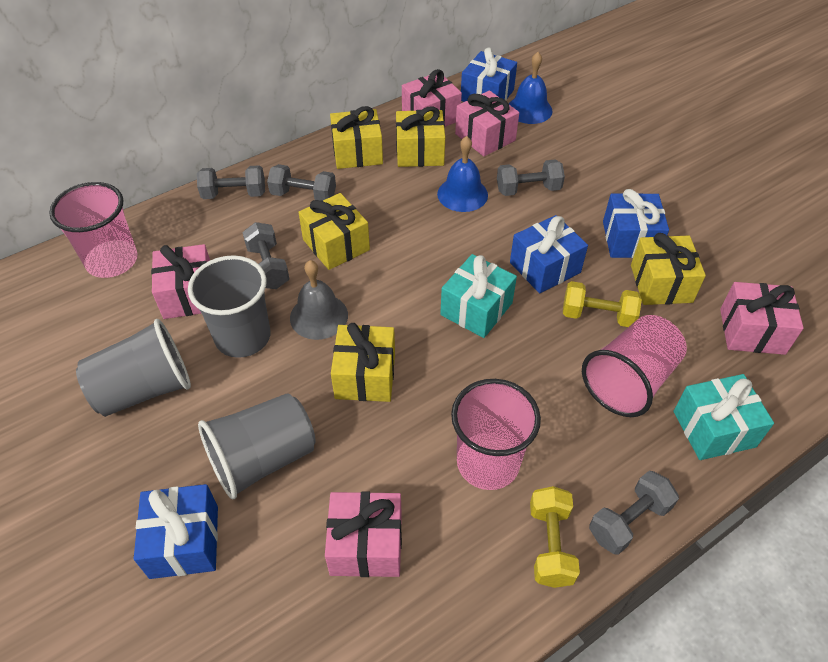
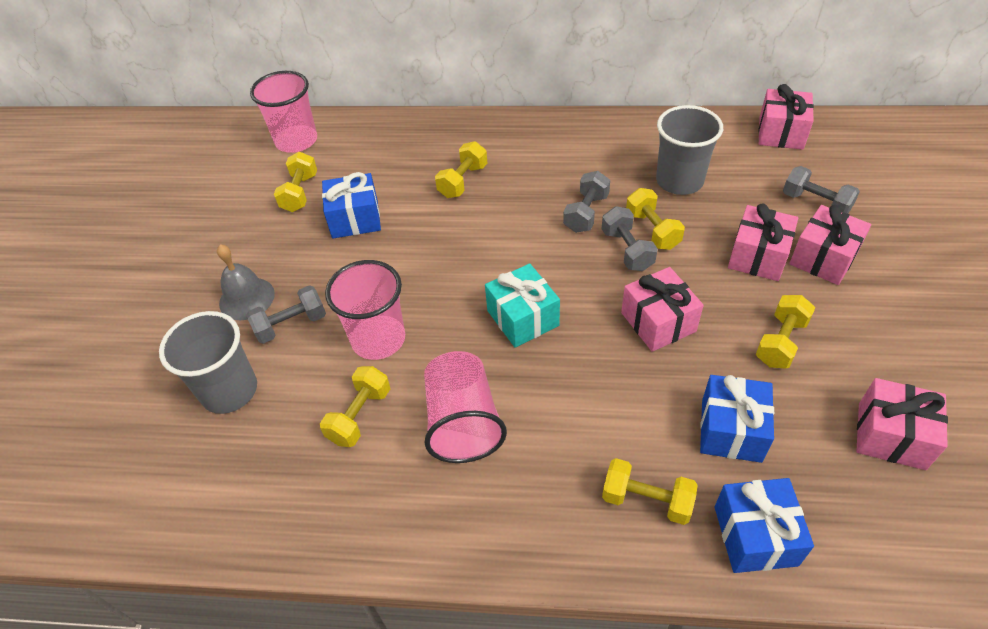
blue bell: [437,136,488,212] [509,52,553,124] = 2 -> none = 0
blue gift: [134,484,218,579] [461,48,517,102] [510,215,588,293] [603,189,669,258] = 4 -> [322,172,381,238] [700,375,774,463] [715,478,814,573] = 3
grey cup: [76,319,191,417] [188,255,271,358] [198,393,316,499] = 3 -> [159,311,257,414] [656,105,723,195] = 2
grey dumbbell: [197,165,265,199] [242,222,289,289] [267,164,336,201] [497,160,565,196] [589,471,679,555] = 5 -> [246,285,326,344] [563,171,610,233] [602,206,658,271] [783,166,860,214] = 4
turquoise gift: [440,254,517,338] [674,374,774,460] = 2 -> [485,263,560,348] = 1
yellow dumbbell: [530,486,580,588] [563,281,642,327] = 2 -> [274,152,317,212] [320,366,390,447] [435,141,487,198] [602,458,698,525] [626,188,685,250] [756,295,815,368] = 6
yellow gift: [298,193,370,270] [330,106,383,169] [331,323,395,402] [396,107,445,167] [631,233,706,305] = 5 -> none = 0

